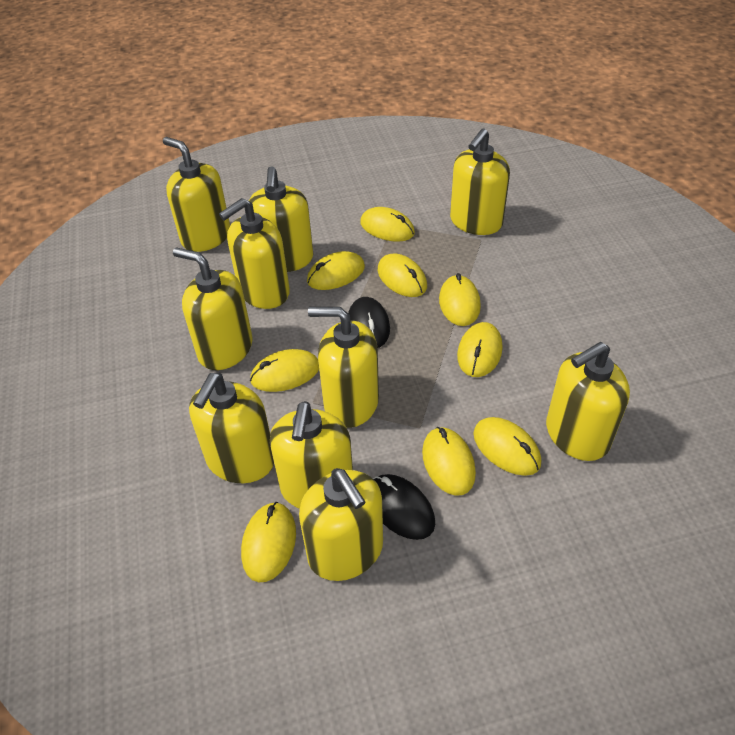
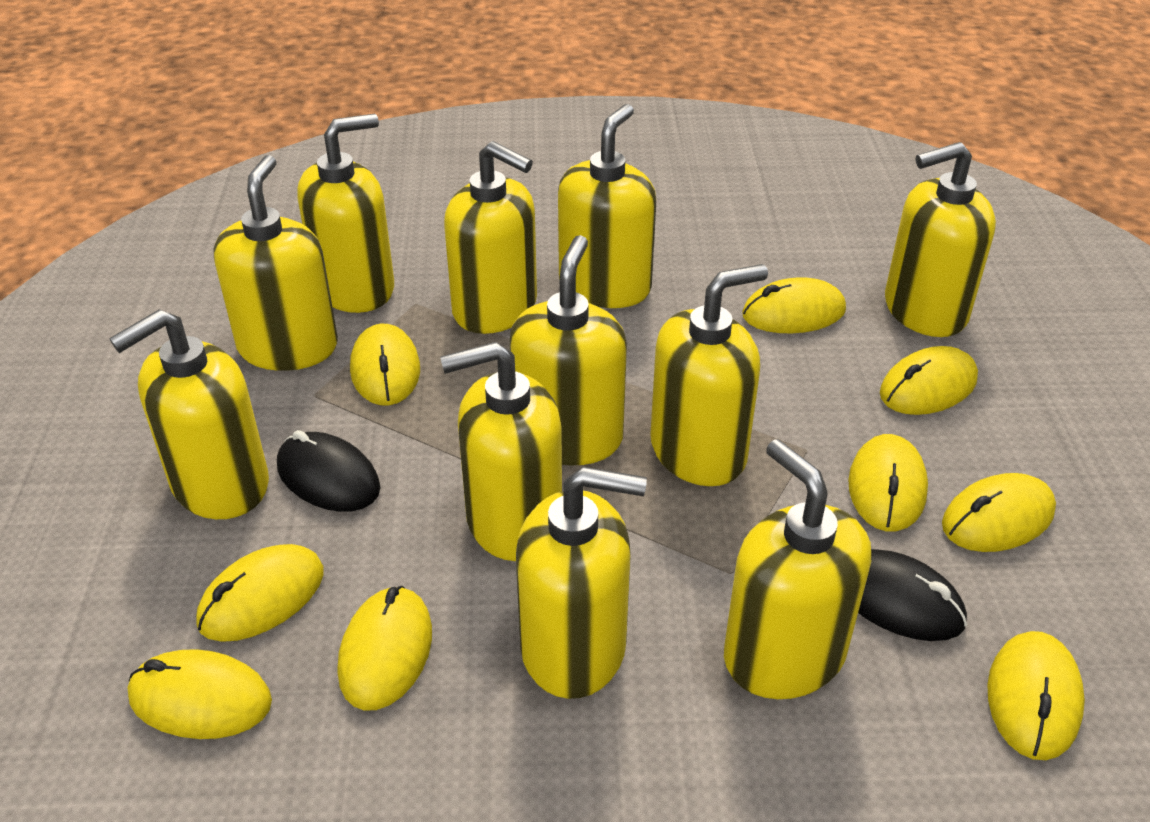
yellow soap dispenser: [163,137,230,252] [173,247,253,370] [189,373,274,483] [219,198,290,309] [249,166,313,272] [270,401,353,509] [299,468,383,581] [308,307,379,428] [450,129,510,235] [546,342,630,461] = 10 -> [109,309,269,519] [214,155,338,371] [297,114,394,313] [440,342,562,561] [444,141,537,334] [509,235,627,465] [516,467,647,699] [558,104,656,308] [650,264,768,486] [724,439,871,699] [885,142,996,337] = 11

